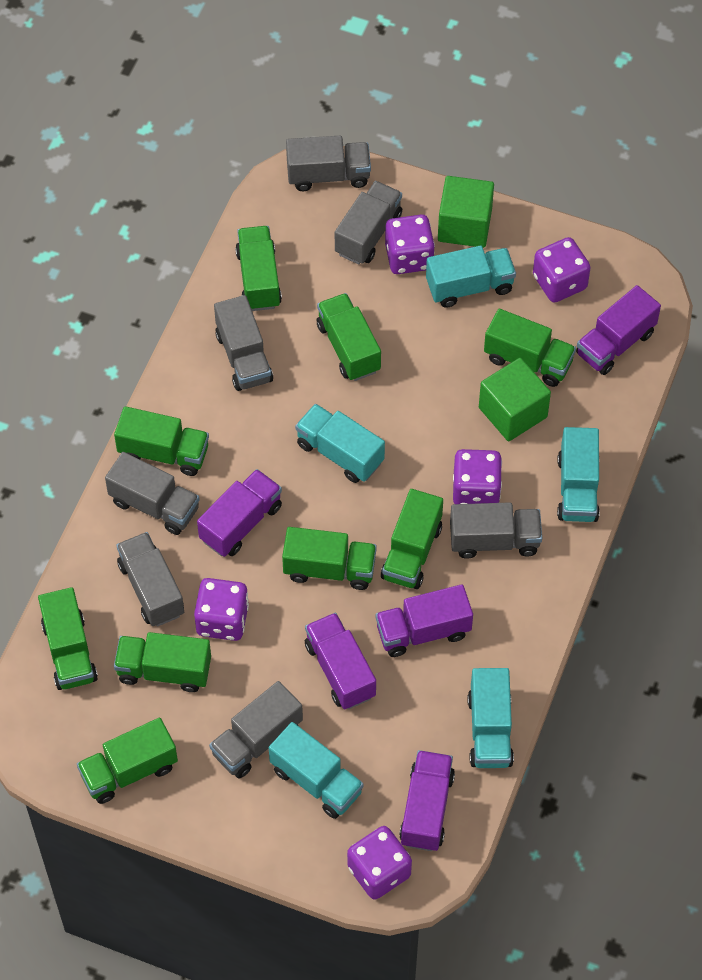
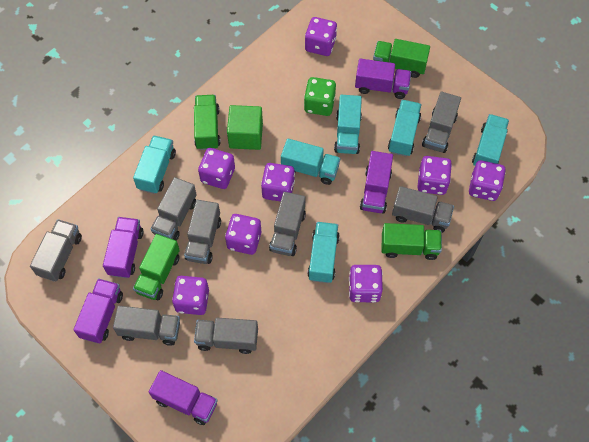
green cube: [438,176,494,248] [479,358,551,441] = 2 -> [227,105,263,150] = 1
green dice: none = 0 -> [304,77,336,116] = 1
green truck: [38,587,98,690] [77,718,178,804] [114,406,209,476] [114,632,211,692] [235,226,282,311] [282,527,377,590] [317,293,381,381] [381,489,443,589] [484,309,576,387] = 9 -> [133,234,180,300] [194,95,221,150] [373,39,430,78] [382,223,442,260] = 4
grey truck: [105,452,200,535] [116,532,184,627] [209,681,303,778] [214,295,273,391] [286,136,371,191] [335,181,402,264] [450,502,542,559] = 7 -> [30,219,82,282] [113,306,180,346] [151,177,197,241] [184,200,221,264] [194,318,258,354] [269,192,306,256] [392,186,454,233] [422,92,461,153] = 8
purple dice: [194,578,249,641] [347,826,412,900] [385,214,435,274] [453,449,502,504] [533,237,591,302] = 5 -> [172,276,209,315] [198,148,235,189] [225,214,261,255] [261,163,295,202] [305,17,337,56] [349,265,383,303] [418,156,452,195] [469,160,506,201] = 8
turquoise truck: [269,722,364,819] [295,404,385,483] [426,246,516,308] [468,668,514,768] [557,427,600,522] = 5 -> [133,135,176,194] [281,139,340,185] [307,222,340,283] [334,95,362,154] [388,100,421,157] [472,114,509,166] = 6

